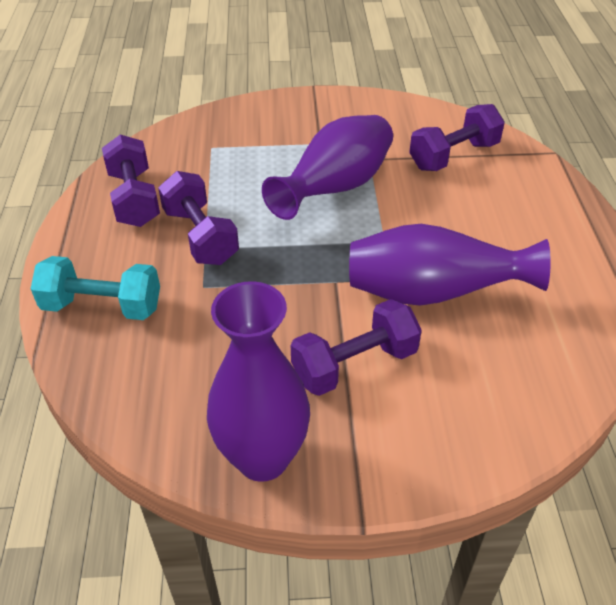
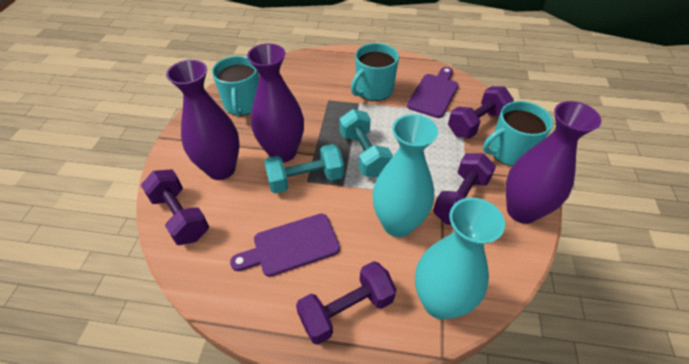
purple cutting board: none = 0 -> [230,214,340,277] [407,67,459,118] = 2
turquoise dumbbell: [31,256,160,320] = 1 -> [264,144,344,194] [339,109,393,177] = 2
turquoise mug: none = 0 -> [212,56,259,116] [351,43,399,101] [483,101,553,166] = 3
turquoise vase: none = 0 -> [373,114,438,237] [415,198,505,319] = 2

